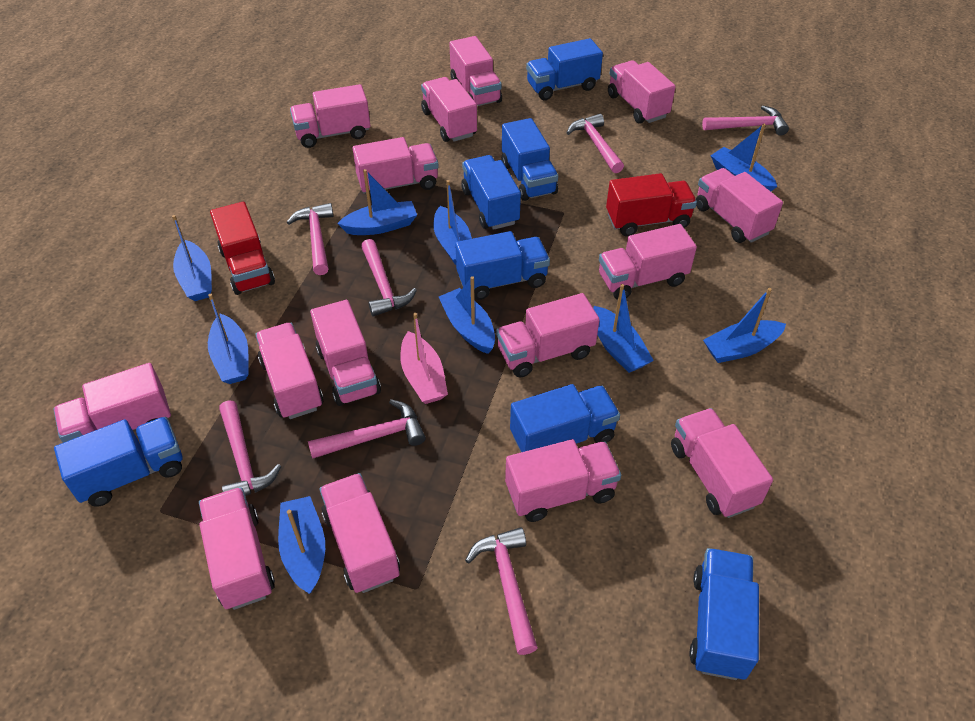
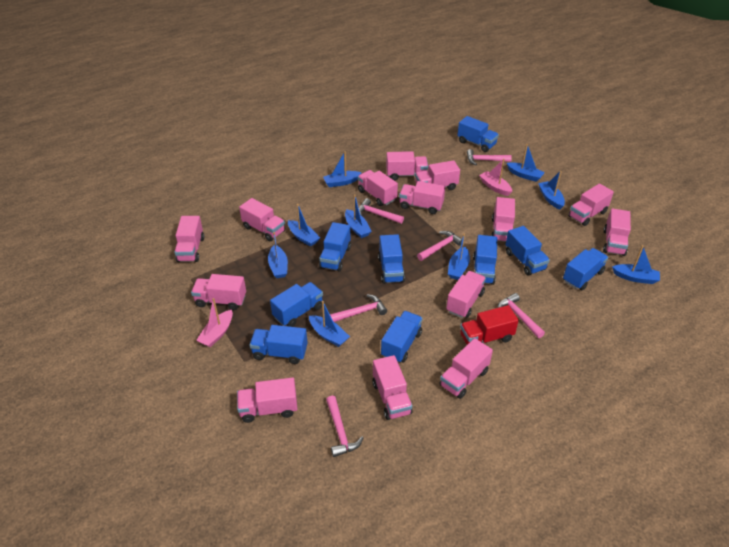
blue truck: [54,417,182,507] [455,231,550,300] [461,155,521,230] [502,118,558,201] [510,384,620,452] [526,38,603,100] [689,548,759,680] = 7 -> [250,325,308,364] [270,282,323,327] [319,222,351,271] [378,234,405,284] [381,311,423,362] [457,116,499,152] [473,235,497,285] [505,226,550,276] [563,248,608,290] = 9
pink boat: [400,313,448,404] = 1 -> [196,298,233,347] [479,159,512,196] = 2
pink hammer: [219,400,281,496] [287,203,334,275] [308,399,426,459] [361,239,417,317] [465,527,538,655] [567,114,624,173] [702,106,789,136] = 7 -> [326,396,363,457] [330,294,387,322] [359,198,404,224] [417,231,462,261] [467,149,512,165] [498,293,545,338] = 6
pink truck: [53,363,171,443] [199,487,275,610] [255,323,323,419] [290,84,370,148] [310,300,381,406] [319,473,400,593] [353,137,439,197] [421,77,477,142] [449,36,502,106] [496,293,600,377] [505,439,621,522] [599,224,697,300] [608,60,676,124] [671,408,773,518] [696,168,783,243] = 15 -> [174,216,204,262] [191,274,246,310] [237,377,297,423] [239,198,285,241] [358,170,398,206] [372,355,413,420] [386,151,428,181] [399,181,445,214] [415,160,460,190] [440,338,493,399] [446,271,486,318] [491,197,515,242] [568,183,614,226] [603,208,631,256] = 14
red truck: [210,202,275,295] [606,173,697,236] = 2 -> [460,305,519,345] = 1

